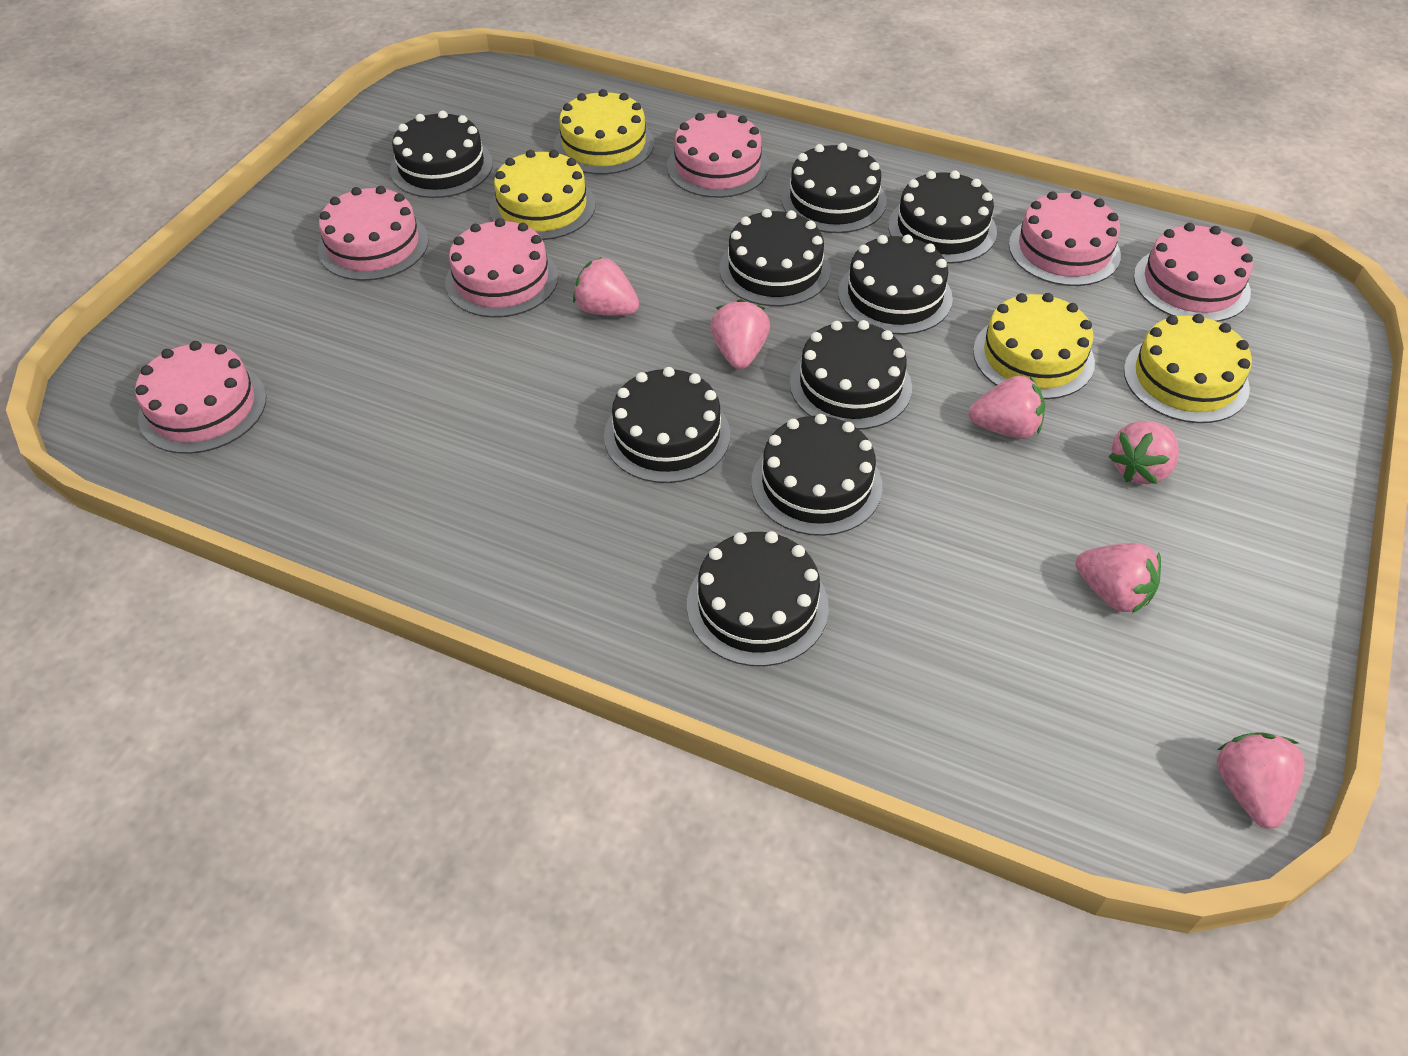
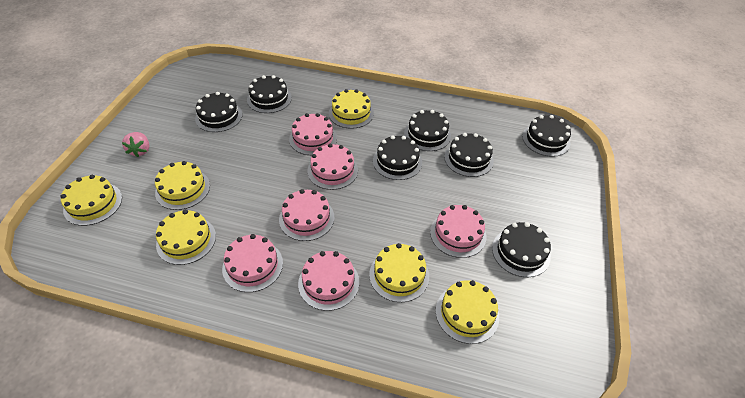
black cake: [390,111,493,198] [604,367,730,483] [687,531,829,666] [719,209,831,306] [751,414,883,536] [781,143,887,233] [790,320,912,430] [838,234,953,335] [888,170,997,264] = 9 -> [195,92,242,132] [247,75,292,113] [373,135,422,180] [404,110,451,151] [444,133,494,177] [492,222,551,277] [522,115,571,157] = 7
pink strawberry: [573,257,639,315] [711,299,770,369] [968,376,1045,439] [1076,543,1161,613] [1108,421,1179,484] [1217,732,1305,829] = 6 -> [122,132,149,157] = 1
yellow cake: [489,150,596,240] [554,89,654,174] [973,293,1095,399] [1124,314,1252,423] = 4 -> [60,175,122,226] [155,161,210,210] [156,210,216,265] [329,89,374,129] [369,243,429,302] [436,280,499,344] = 6

